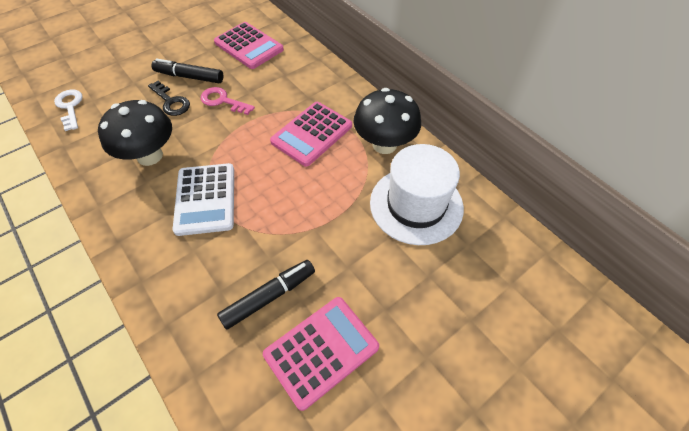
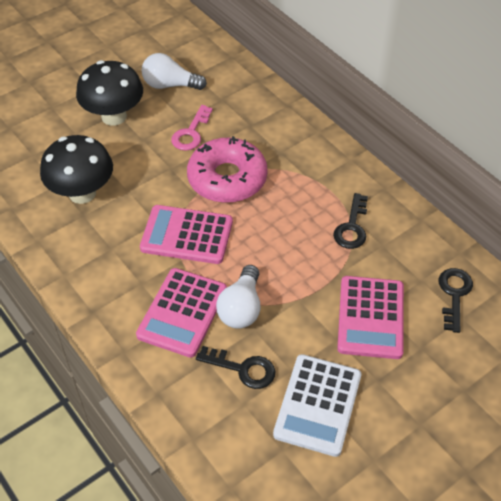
black key: [148,81,190,116] = 1 -> [196,346,275,389] [333,193,368,249] [439,268,473,333] = 3
black marker: [152,58,223,83] [217,260,315,330] = 2 -> none = 0
pink donut: none = 0 -> [187,136,268,203] = 1
white hat: [370,144,464,245] = 1 -> none = 0
white key: [54,89,83,131] = 1 -> none = 0
white light bulb: none = 0 -> [142,53,207,90] [216,265,260,329] = 2

